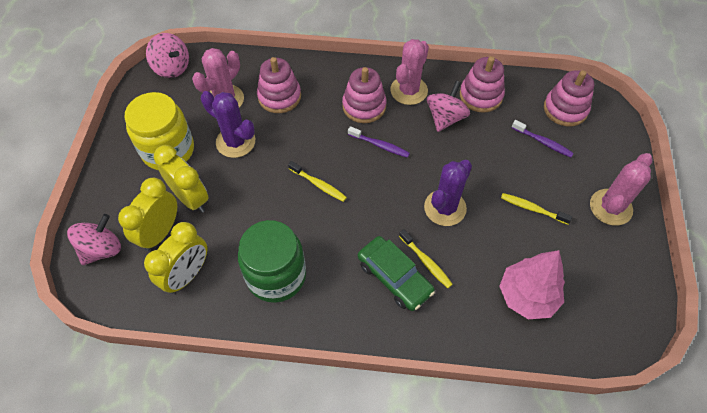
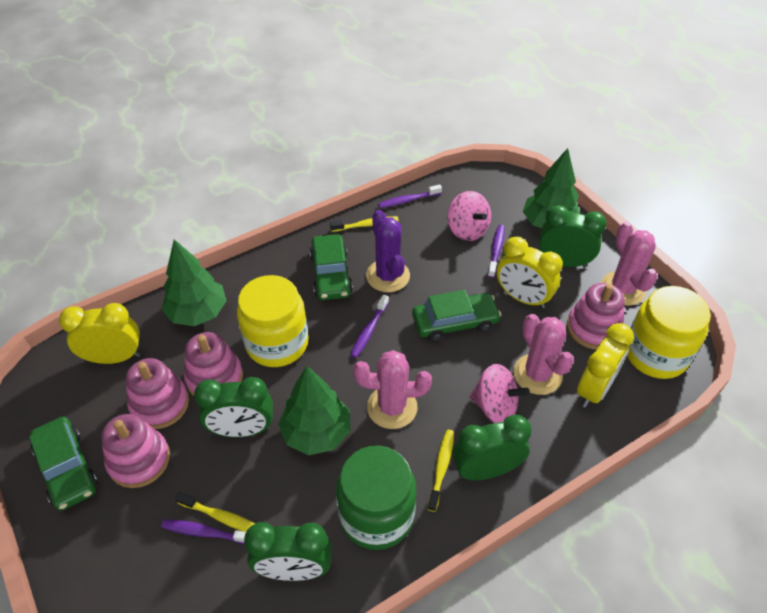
green car: [358,236,435,311] = 1 -> [29,416,98,511] [310,234,353,300] [412,290,501,342] = 3
green clock: none = 0 -> [194,377,273,437] [244,522,332,581] [453,415,532,480] [539,205,607,267] = 4
green tree: none = 0 -> [162,239,226,326] [278,366,350,455] [523,148,580,228] = 3
pink spinning top: [67,214,121,265] [146,33,189,78] [427,81,470,132] = 3 -> [448,191,491,241] [469,364,530,423] = 2
pink tree: [499,250,565,319] = 1 -> none = 0
purple cactus: [201,91,255,158] [424,160,472,226] = 2 -> [366,210,410,292] = 1
purple toothbrush: [348,126,410,158] [512,120,574,158] = 2 -> [161,519,246,544] [350,295,389,358] [378,184,442,208] [488,225,505,278] = 4
yellow jar: [124,92,194,170] = 1 -> [237,275,309,367] [627,286,711,379] = 2

